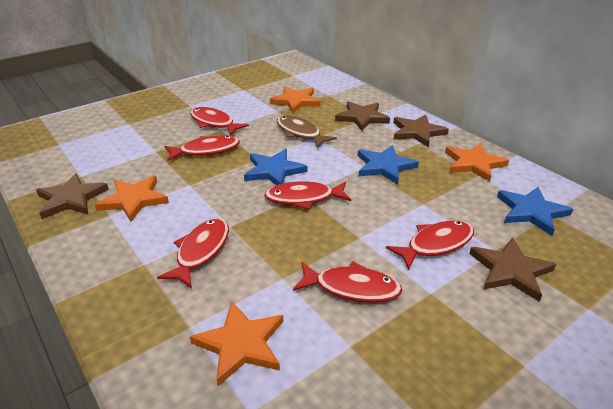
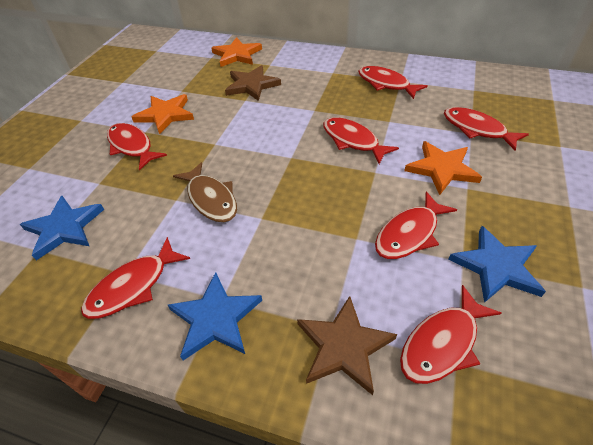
brown star: [36,173,109,219] [335,101,390,131] [393,114,449,147] [469,237,556,302] = 4 -> [225,65,281,101] [297,296,397,395] = 2
orange star: [94,176,169,222] [190,301,283,386] [270,86,321,113] [445,143,509,182] = 4 -> [132,94,194,134] [211,37,262,67] [404,141,482,195] = 3
red fish: [157,218,229,288] [164,135,240,161] [190,107,249,135] [264,181,351,210] [293,261,403,303] [386,220,474,270] = 6 -> [81,237,190,319] [107,123,167,171] [323,117,399,164] [358,66,428,99] [375,192,457,259] [400,285,501,384] [444,107,529,151] = 7

